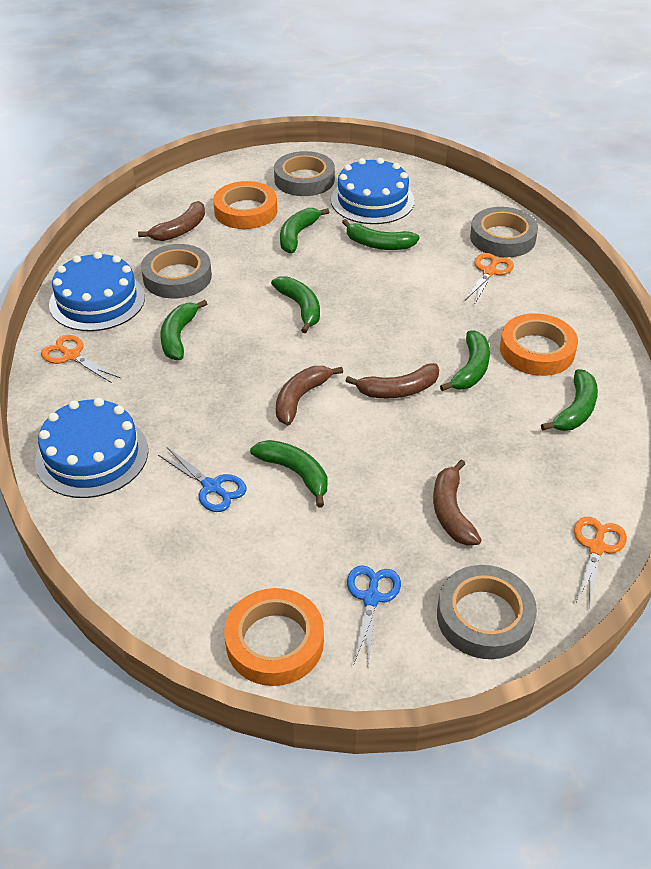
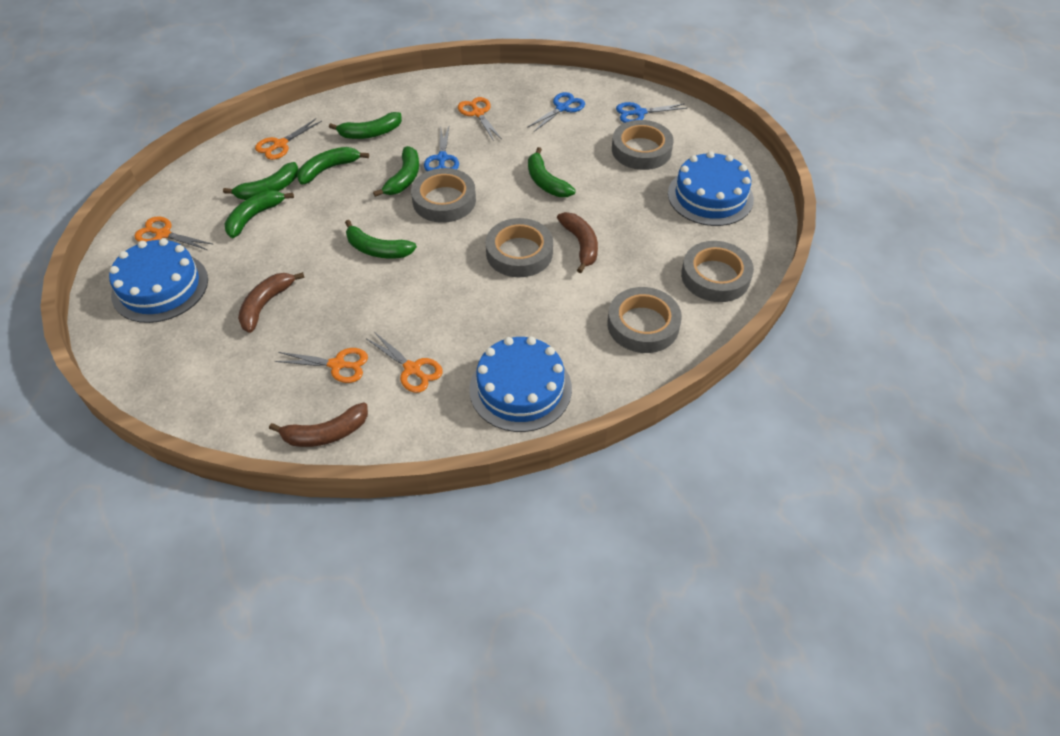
blue scissors: [158,447,247,512] [347,565,401,665] = 2 -> [424,126,459,171] [527,92,585,132] [616,102,688,123] = 3
brown banana: [138,201,205,241] [276,366,343,425] [346,363,439,398] [433,460,482,546] = 4 -> [238,272,305,333] [269,402,368,447] [557,212,598,273] = 3
grey tape: [141,244,212,299] [274,151,335,196] [437,565,537,659] [470,207,538,257] = 4 -> [411,168,476,223] [486,218,553,277] [607,287,682,353] [612,120,674,170] [681,241,754,302] = 5
orange scissors: [41,335,120,383] [465,253,514,305] [574,517,627,608] = 3 -> [134,216,214,250] [255,119,322,160] [275,348,368,383] [367,332,443,393] [458,97,502,141] = 5
orange tape: [213,181,277,229] [224,588,324,686] [500,313,578,376] = 3 -> none = 0

